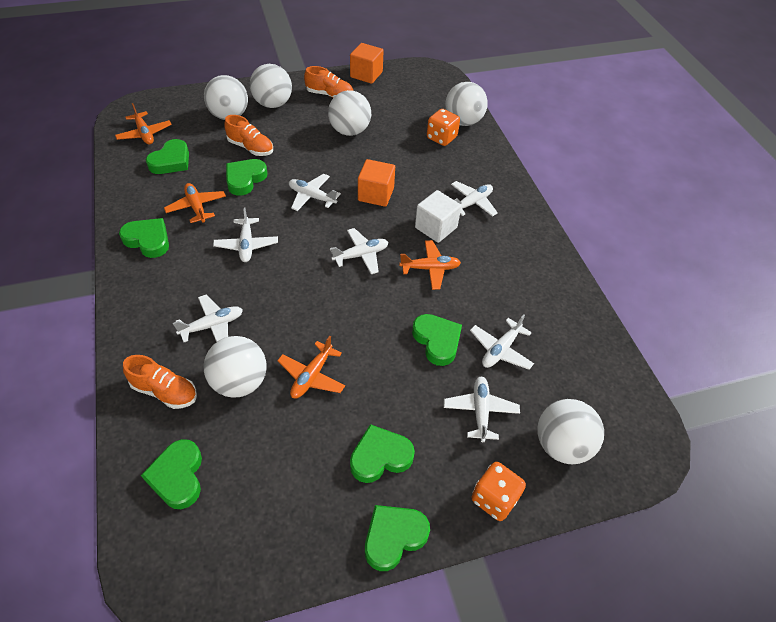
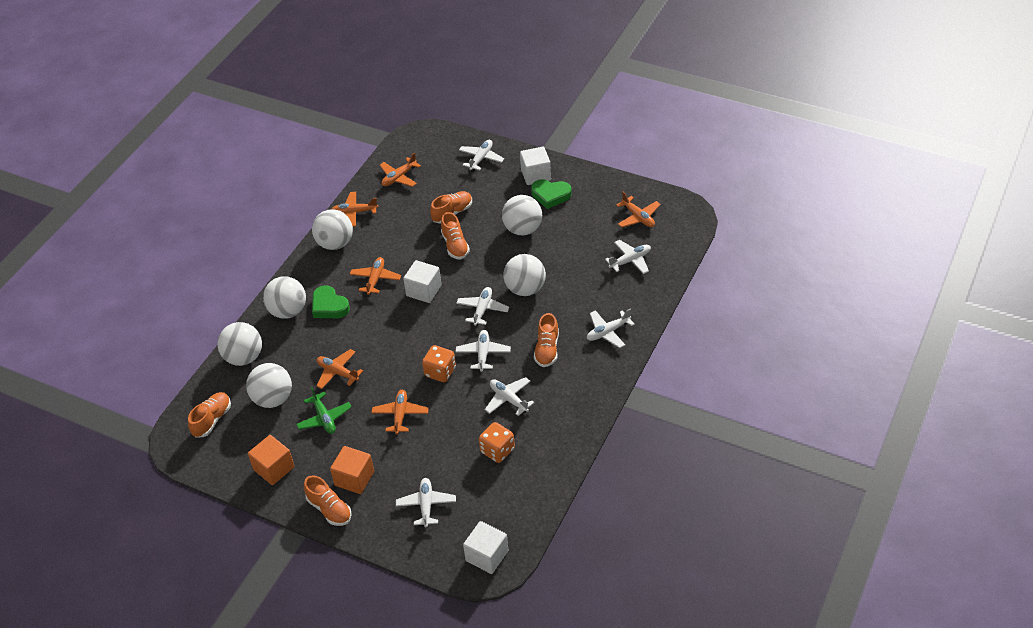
green heart: [119,218,169,258] [141,439,202,509] [146,139,189,174] [226,159,267,196] [350,424,415,483] [365,505,430,571] [412,314,462,366] = 7 -> [312,285,350,318] [531,179,572,209] = 2
green plane: none = 0 -> [296,387,352,434] = 1
orange plane: [115,103,172,145] [164,183,226,224] [277,336,345,398] [399,240,461,290] = 4 -> [316,349,363,389] [332,192,378,227] [350,257,401,295] [371,390,429,434] [380,153,421,187] [616,192,661,227] = 6
orange shoe: [123,355,197,409] [224,115,273,156] [304,66,353,98] = 3 -> [188,392,231,438] [304,475,352,526] [430,191,472,224] [441,212,470,259] [534,313,559,367] = 5
white cube: [415,190,461,243] = 1 -> [403,260,442,303] [463,521,508,574] [520,147,551,185] = 3

